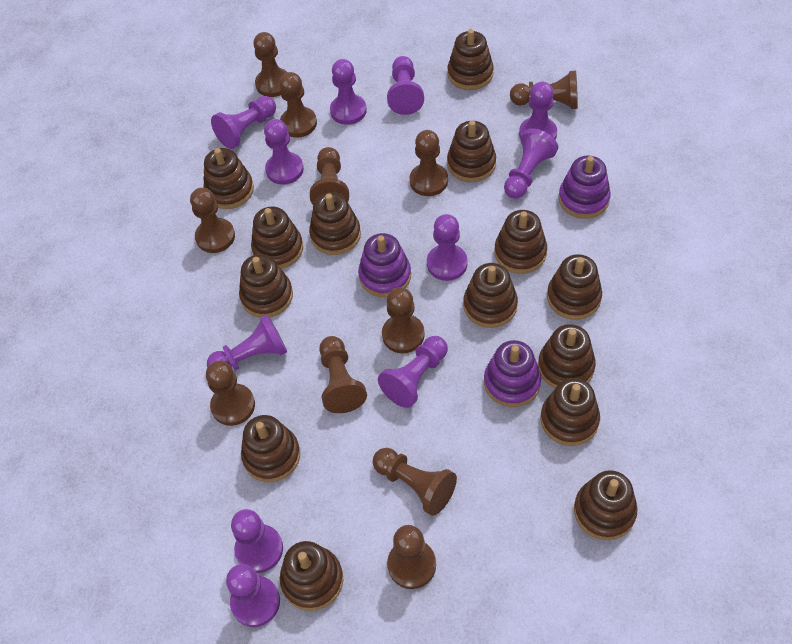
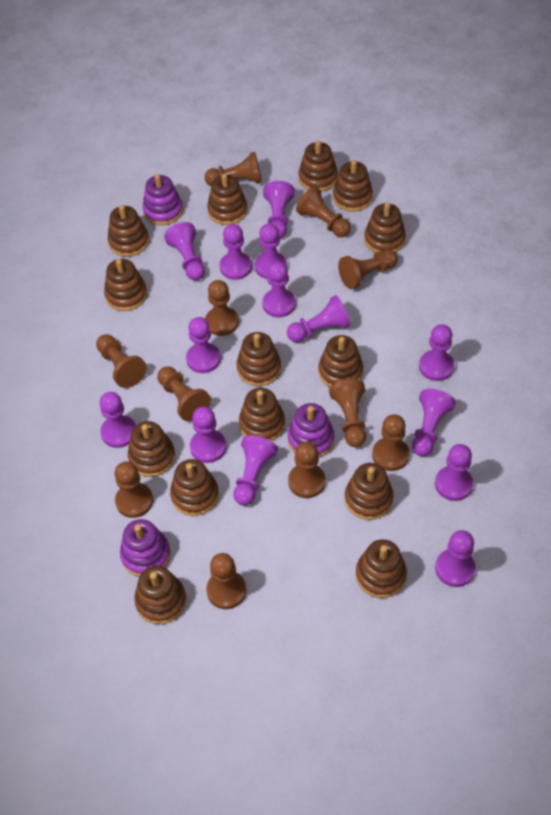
purple pawn: [207,314,287,370] [211,96,276,149] [226,564,280,627] [231,509,283,573] [264,119,304,185] [330,59,367,125] [378,336,448,408] [387,56,424,115] [427,214,468,281] [504,128,558,199] [519,82,557,140] = 11 -> [99,392,136,448] [164,222,205,280] [186,317,221,373] [190,407,226,463] [220,224,252,280] [233,435,278,506] [255,223,287,279] [262,261,296,317] [263,181,294,238] [287,295,350,342] [412,389,456,456] [419,324,455,381] [435,444,473,501] [435,530,476,587] = 14

